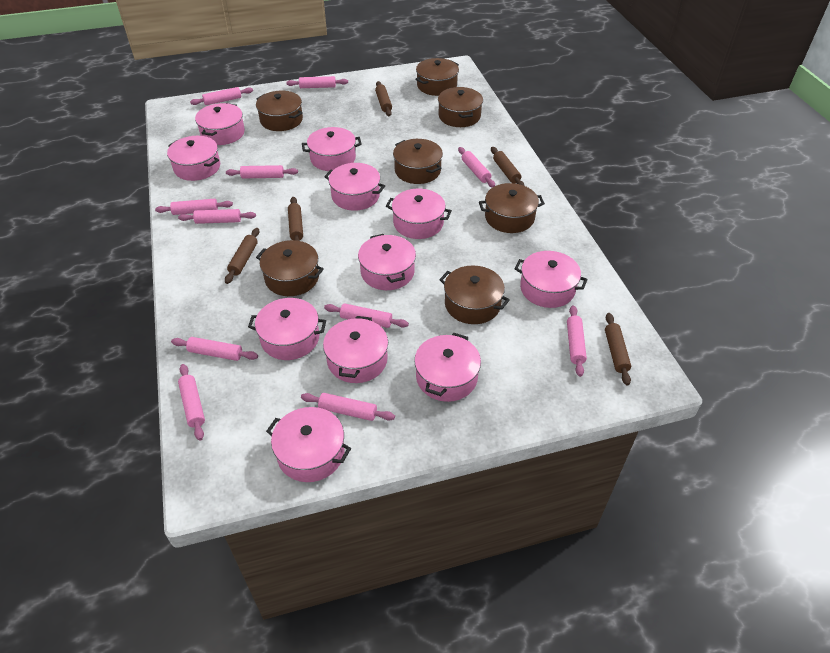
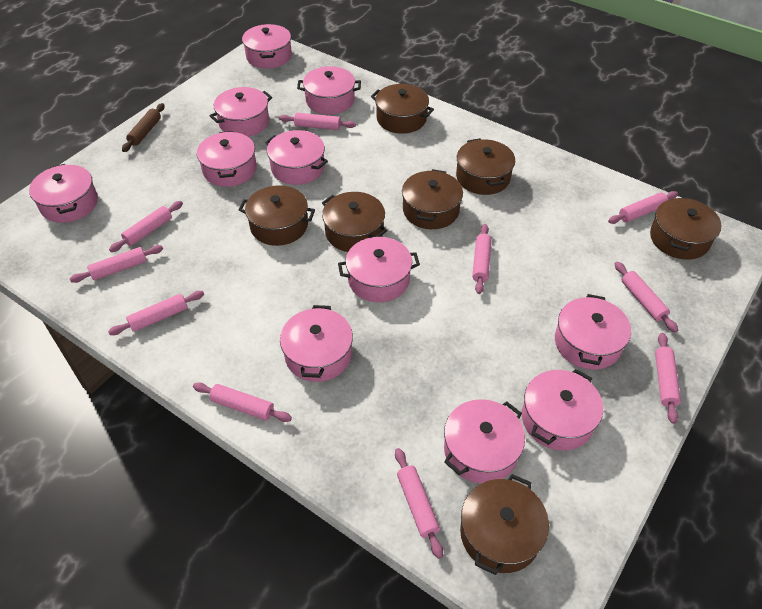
brown rolling pin: [225,228,259,284] [288,197,303,241] [375,81,392,116] [491,147,524,186] [605,313,631,386] = 5 -> [122,103,165,152] = 1
pink rolling pin: [155,199,233,215] [171,337,258,361] [178,209,256,224] [178,364,205,441] [190,87,253,105] [226,165,298,178] [286,76,348,88] [301,393,395,421] [324,303,409,328] [458,147,495,187] [567,305,587,377] = 11 -> [70,245,163,283] [108,291,204,335] [109,201,183,252] [193,382,292,422] [279,113,356,130] [395,448,443,559] [472,224,492,294] [608,191,678,224] [614,262,678,332] [655,333,681,424] = 10

